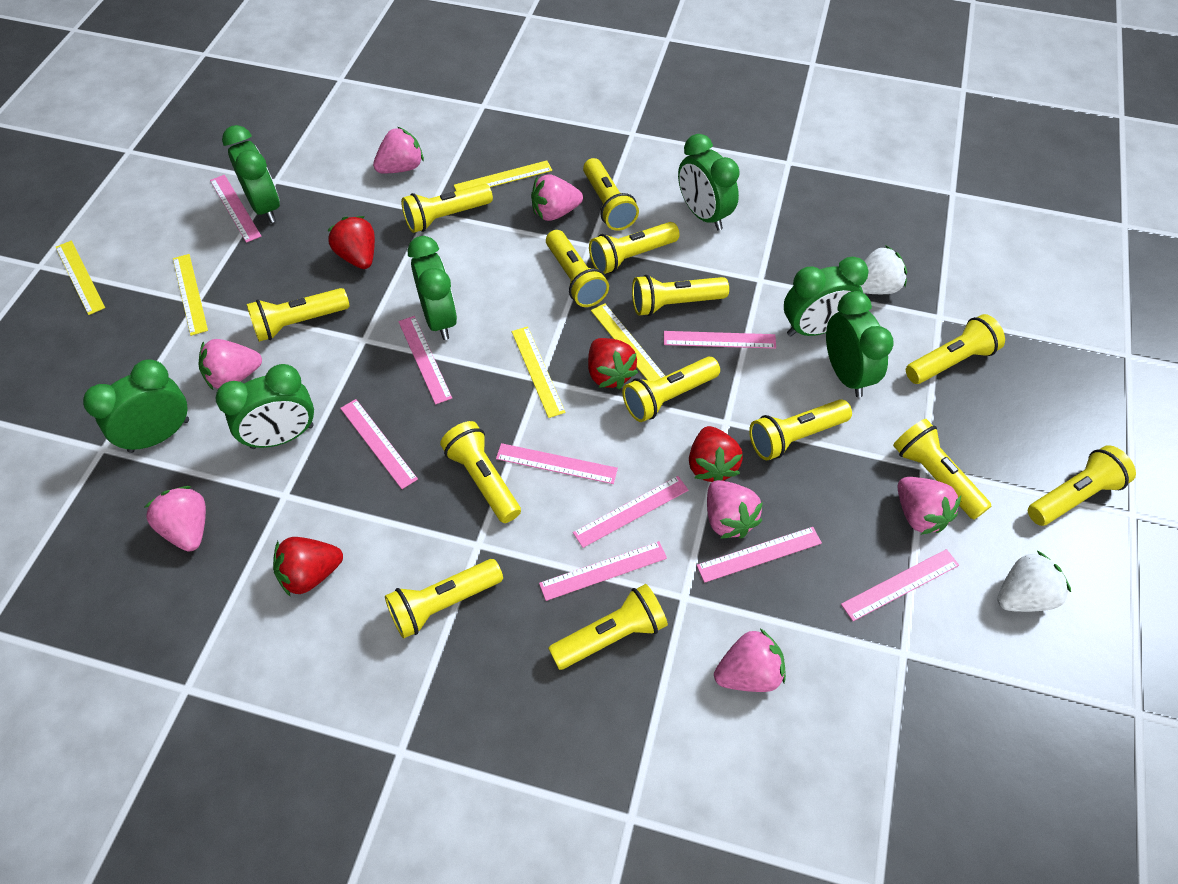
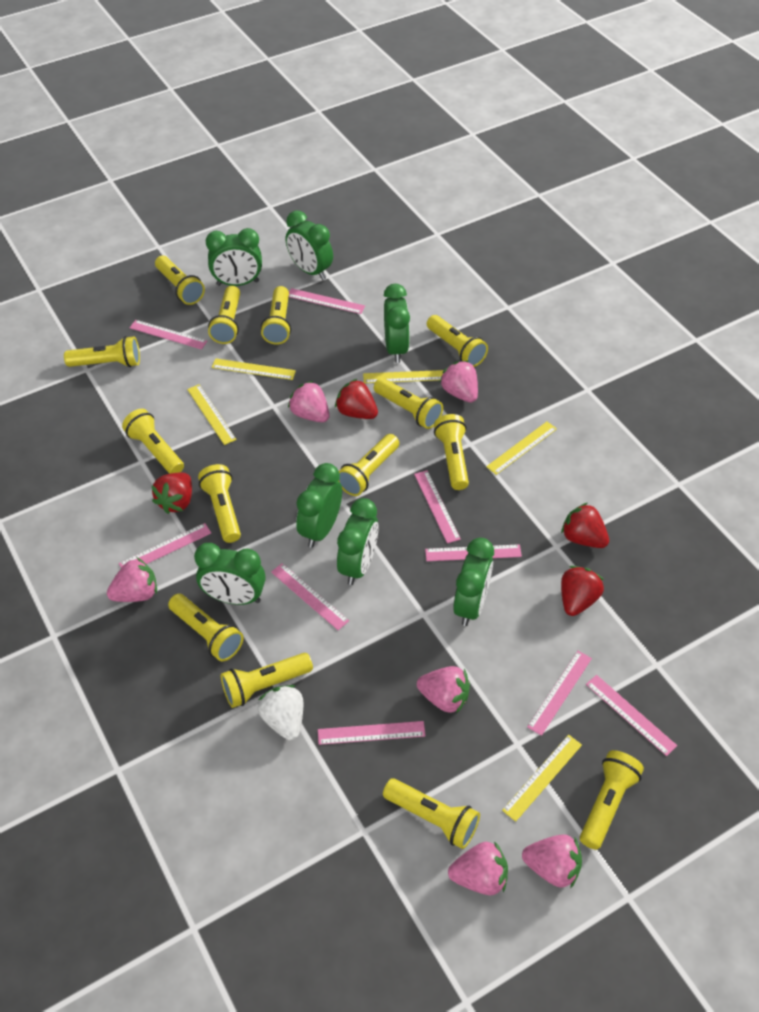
pink strawberry: [144,486,206,551] [198,339,262,390] [373,127,424,174] [531,174,583,221] [707,480,763,539] [714,629,786,692] [898,477,961,535] = 7 -> [107,558,157,602] [288,381,330,422] [417,666,470,714] [440,361,478,403] [448,841,508,895] [522,834,582,889] = 6
white strawberry: [860,245,907,294] [997,551,1071,612] = 2 -> [258,685,303,740] = 1

